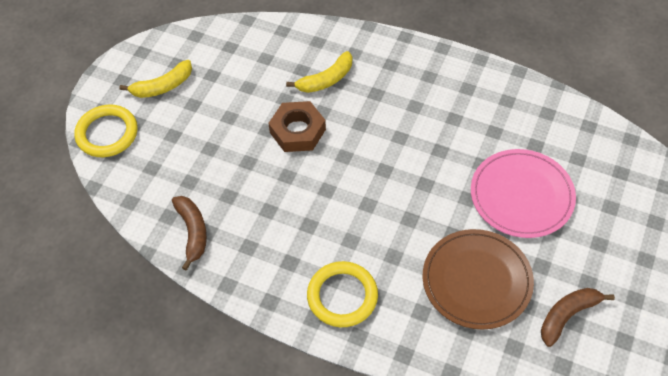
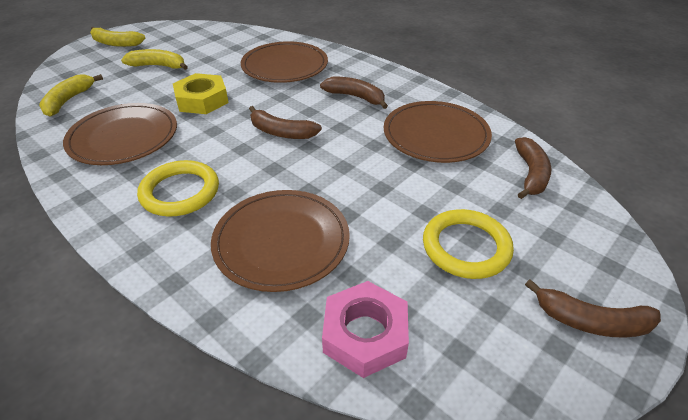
brown banana: [172,196,207,270] [541,288,615,347] = 2 -> [249,106,322,139] [320,77,388,109] [515,137,551,199] [525,279,661,338] = 4
brown nut: [268,101,326,152] = 1 -> none = 0
brown plate: [423,229,534,330] = 1 -> [63,103,177,165] [211,190,350,292] [241,41,328,83] [384,101,492,163] = 4
pink nut: none = 0 -> [322,281,409,378] = 1
pink plate: [471,149,576,238] = 1 -> none = 0
yellow banana: [120,60,192,98] [286,51,352,93] = 2 -> [39,74,103,117] [90,27,145,47] [121,49,188,70] = 3
yellow nut: none = 0 -> [173,73,229,114] = 1

